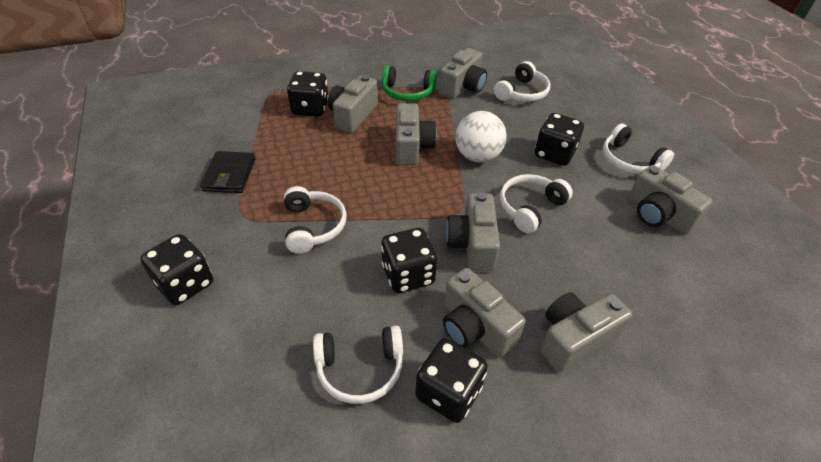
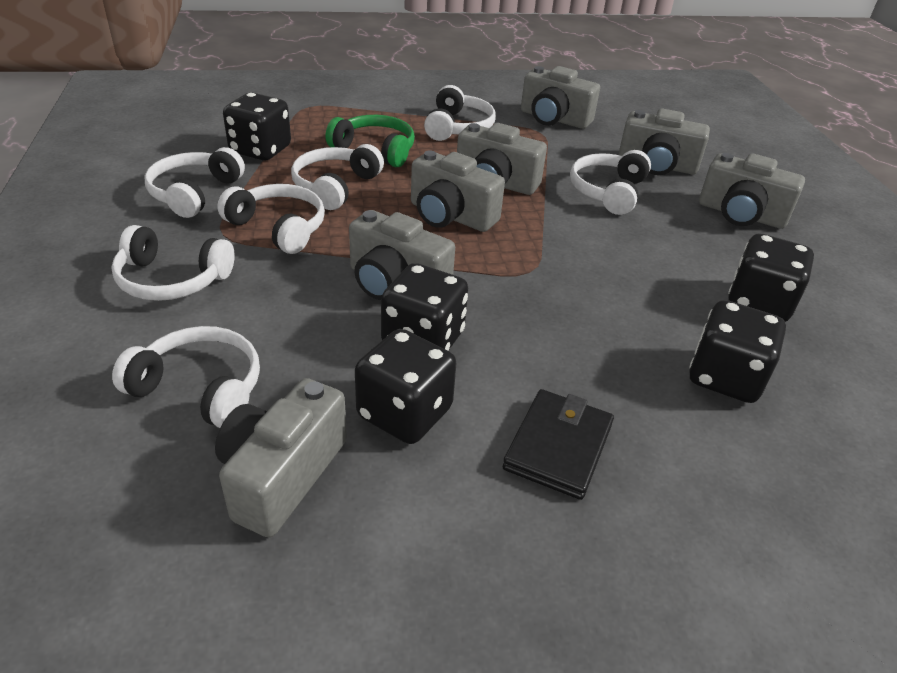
white ball: [456,111,507,162] = 1 -> none = 0
white headphones: [284,186,346,254] [313,325,403,404] [494,61,551,102] [500,174,573,233] [603,124,674,174] = 5 -> [111,225,235,301] [112,326,260,428] [144,147,245,218] [217,184,325,254] [291,144,384,210] [424,85,496,141] [570,150,651,215] = 7

